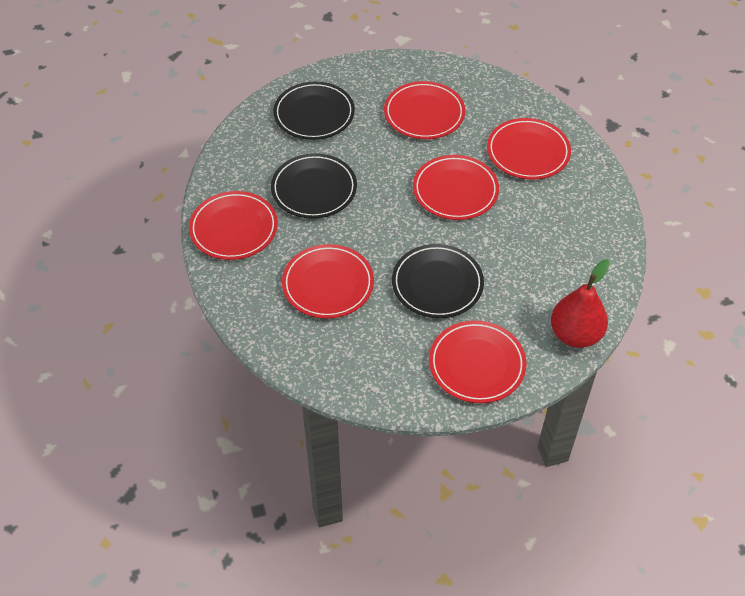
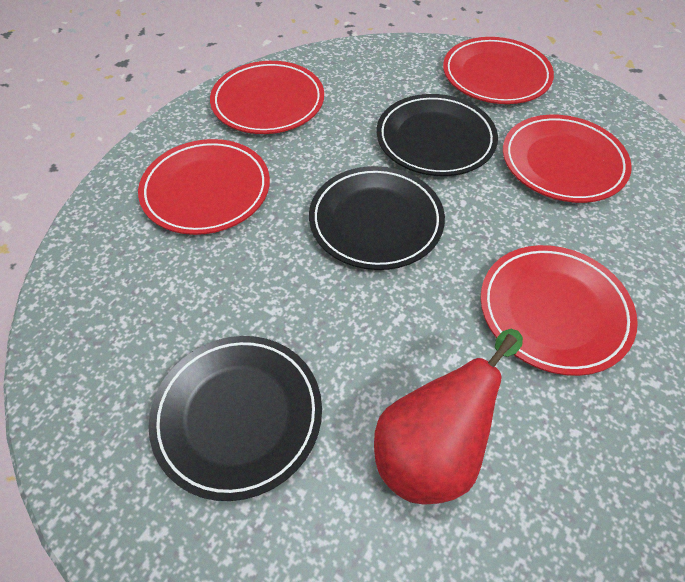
red plate: [189,191,278,260] [282,244,374,319] [384,81,465,139] [413,155,499,220] [429,321,526,403] [487,118,571,180] = 6 -> [138,139,270,235] [210,61,324,134] [443,37,554,104] [481,245,638,376] [503,115,632,203] = 5

